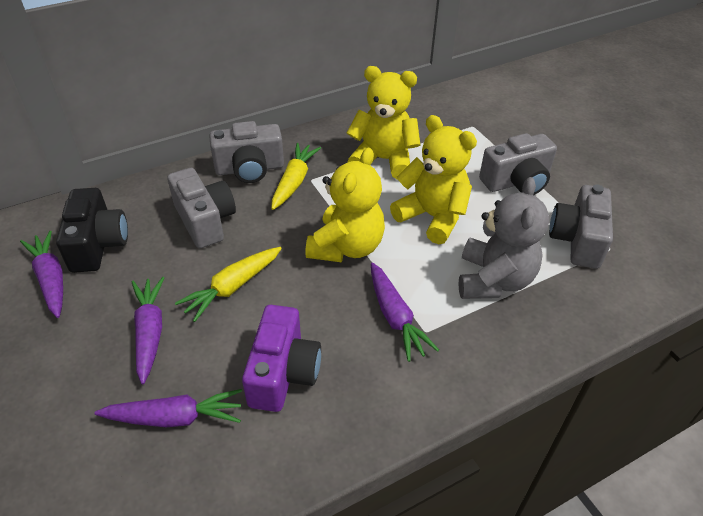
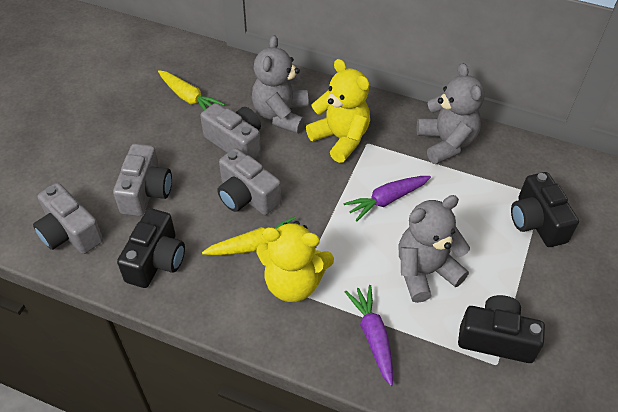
black camera: [56,188,128,273] = 1 -> [117,208,185,288] [458,295,545,363] [511,172,579,247] = 3
grey teddy bear: [459,177,549,299] = 1 -> [252,35,309,134] [398,195,470,303] [417,63,485,164] = 3
purple camera: [242,305,321,412] = 1 -> none = 0
purple carrot: [20,231,63,318] [94,389,242,427] [132,277,164,384] [371,263,439,362] = 4 -> [343,176,431,222] [345,285,393,386] = 2
yellow teddy bear: [305,147,385,262] [347,66,421,180] [390,115,477,244] = 3 -> [256,221,334,302] [306,59,370,163] = 2

